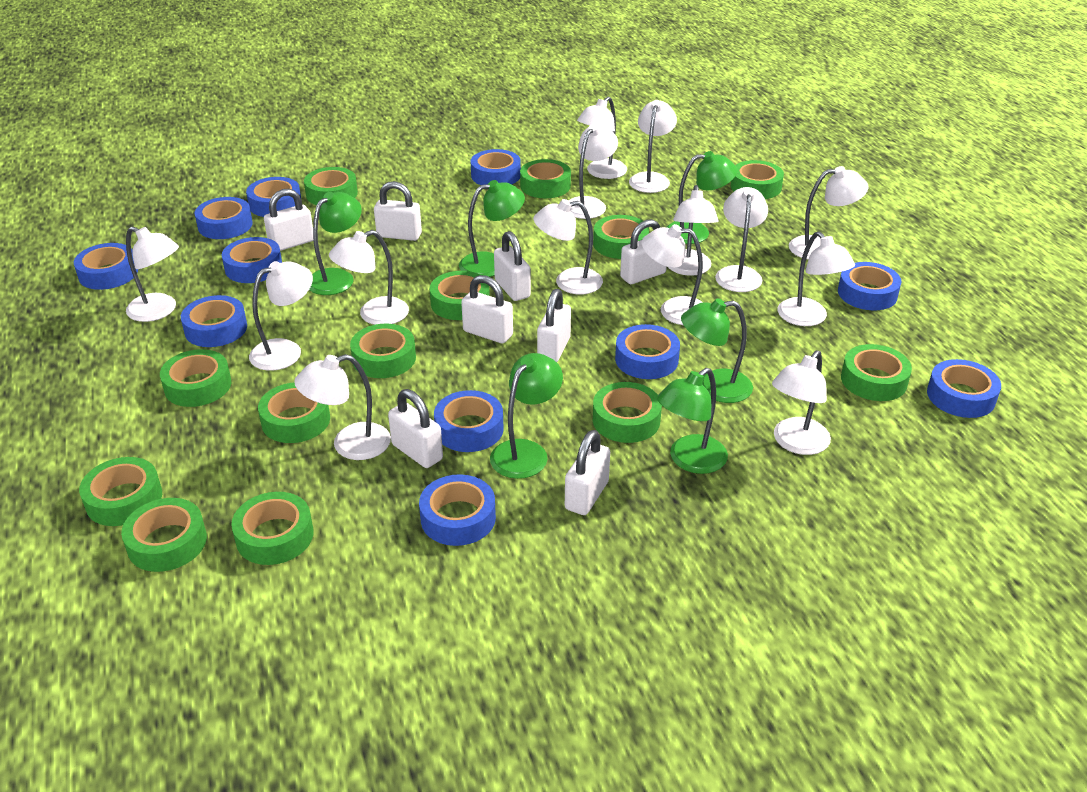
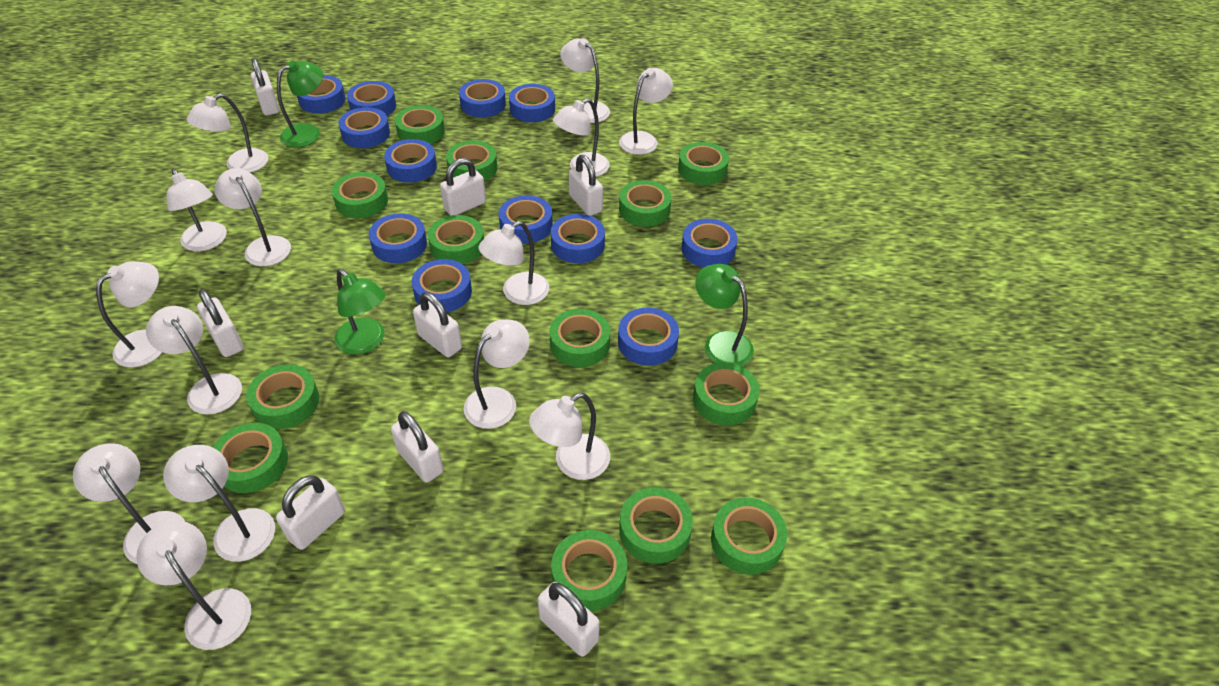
blue tape: [74,243,138,290] [181,295,247,347] [195,197,253,239] [222,237,282,283] [246,177,301,217] [419,474,496,546] [434,390,504,452] [471,149,521,185] [615,324,680,379] [838,262,901,310] [927,359,1001,418] = 11 -> [297,75,346,114] [339,107,390,148] [347,81,396,116] [369,213,427,263] [384,139,437,183] [412,259,472,312] [459,79,506,118] [499,195,553,243] [509,84,555,122] [551,214,605,263] [618,308,679,366] [682,219,738,268] = 12
green lamp: [309,192,362,295] [459,180,525,277] [490,353,563,479] [657,368,728,474] [667,151,737,244] [681,298,753,403] = 6 -> [277,61,323,147] [334,269,386,355] [695,264,754,366] = 3

